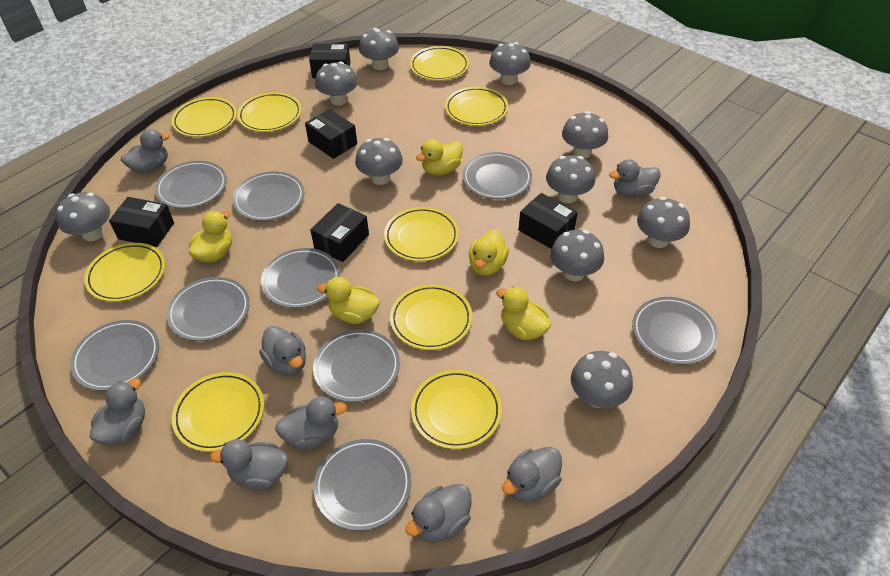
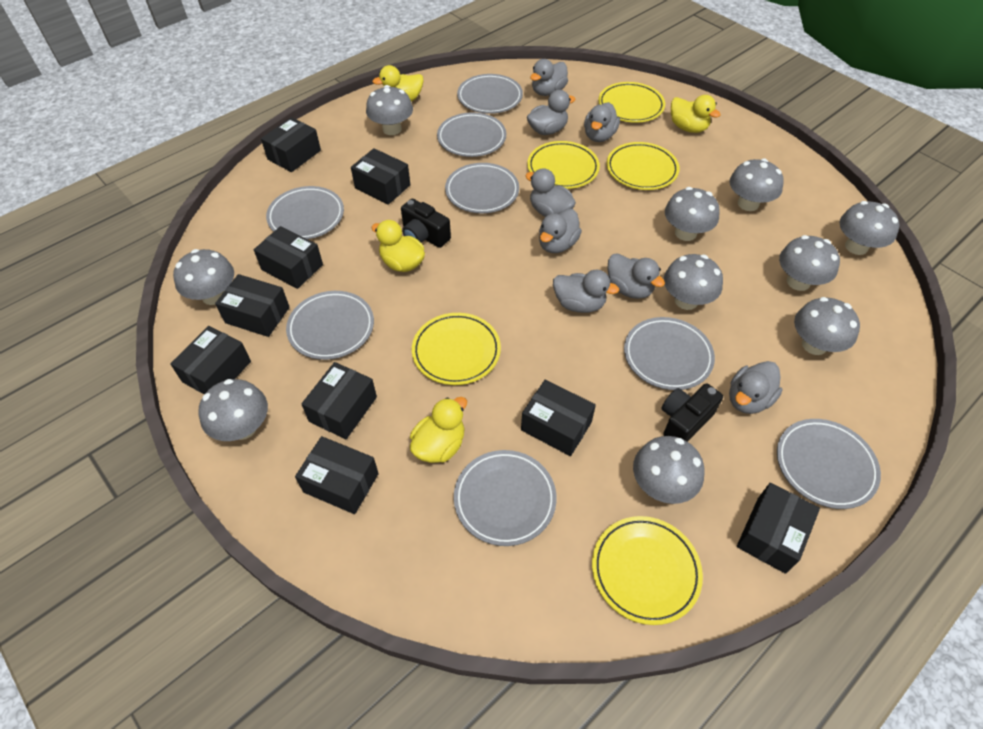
black box: [109,197,174,247] [305,109,357,159] [309,44,350,78] [310,203,369,262] [518,193,578,249] = 5 -> [170,326,251,394] [215,274,290,337] [254,226,323,289] [261,117,321,172] [295,436,379,514] [301,362,377,439] [351,148,410,205] [521,380,596,456] [737,483,820,574] = 9
black camera: none = 0 -> [401,198,451,248] [661,383,723,442] = 2
grey plate: [70,320,159,391] [155,161,227,209] [167,277,250,341] [232,172,304,221] [261,248,340,308] [313,329,400,402] [314,439,411,531] [462,152,532,199] [632,297,719,365] = 9 -> [266,186,344,239] [286,291,374,360] [437,112,506,157] [445,163,519,213] [454,450,557,546] [457,74,523,114] [624,317,715,390] [777,419,881,509] = 8
yellow duck: [189,211,232,263] [317,277,380,324] [416,140,463,175] [469,230,509,276] [496,287,551,340] = 5 -> [371,220,425,272] [372,65,423,102] [410,397,467,463] [671,95,721,133] = 4
yellow plate: [84,243,165,302] [172,97,237,137] [172,372,264,452] [237,92,302,132] [384,207,459,261] [390,284,472,350] [410,46,469,81] [411,370,502,449] [445,87,508,126] = 9 -> [412,313,501,385] [527,141,600,189] [592,516,703,625] [598,82,665,123] [607,142,680,190] = 5

